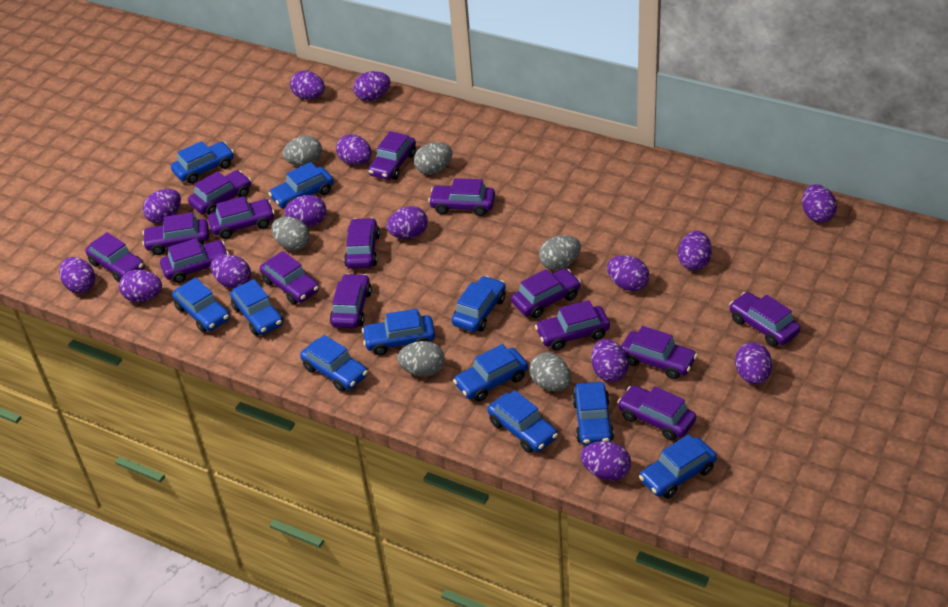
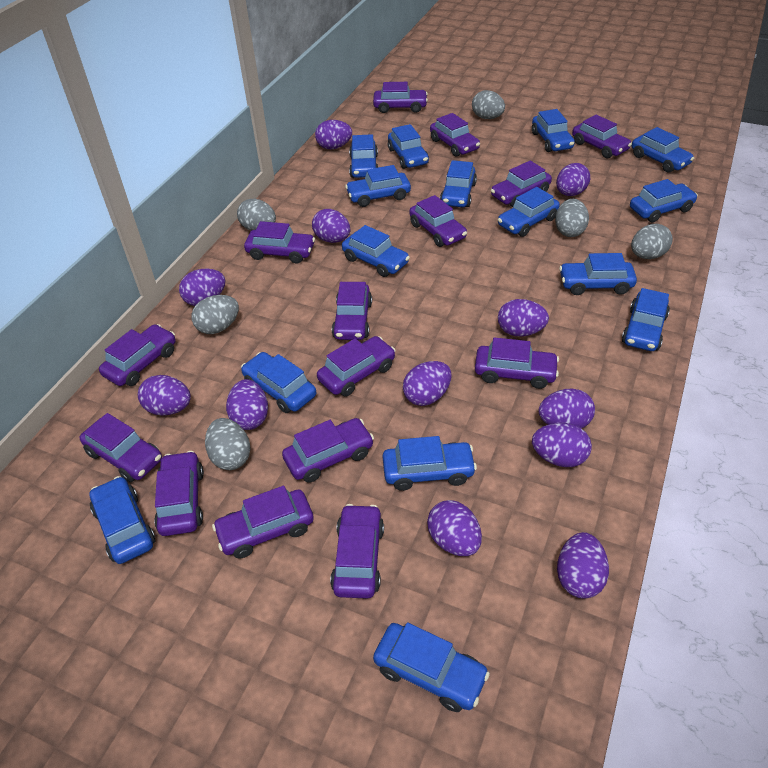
blue car: [171,141,234,184] [172,277,230,333] [230,279,283,336] [268,162,334,208] [300,335,368,392] [362,309,435,355] [452,276,506,332] [453,344,528,401] [488,390,558,453] [572,382,614,445] [639,434,717,499] = 11 -> [90,476,156,564] [241,352,317,413] [342,225,410,277] [345,165,411,207] [349,134,379,178] [373,622,490,712] [382,436,477,491] [388,124,429,169] [440,160,477,207] [498,187,560,237] [532,109,575,152] [559,253,637,295] [622,288,670,351] [630,179,698,222] [632,127,694,173] = 15
purple egg: [59,257,95,293] [119,270,162,302] [143,189,181,224] [210,254,251,289] [284,195,327,226] [290,71,325,99] [336,134,372,165] [353,71,391,101] [386,206,428,239] [580,441,631,481] [591,339,629,382] [607,255,649,291] [678,231,712,271] [735,342,772,384] [802,184,837,223] = 15 -> [138,375,191,416] [179,269,225,306] [226,379,268,430] [312,209,351,243] [315,120,352,149] [403,361,452,406] [427,500,482,556] [498,299,549,336] [532,423,592,467] [538,389,595,428] [556,163,590,196] [557,532,609,599] = 12

